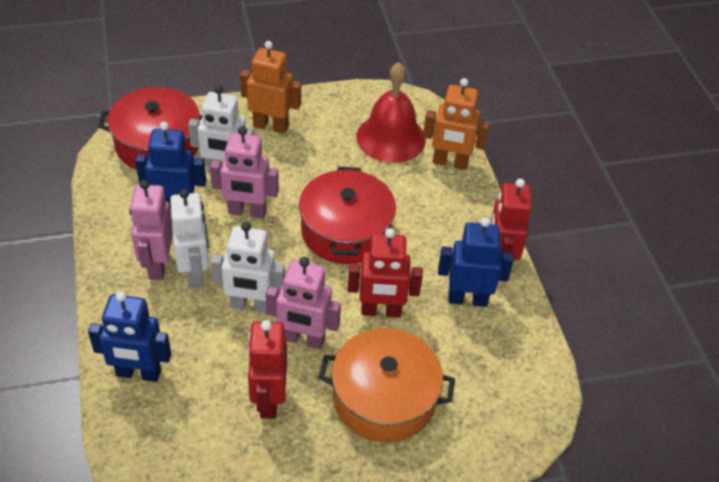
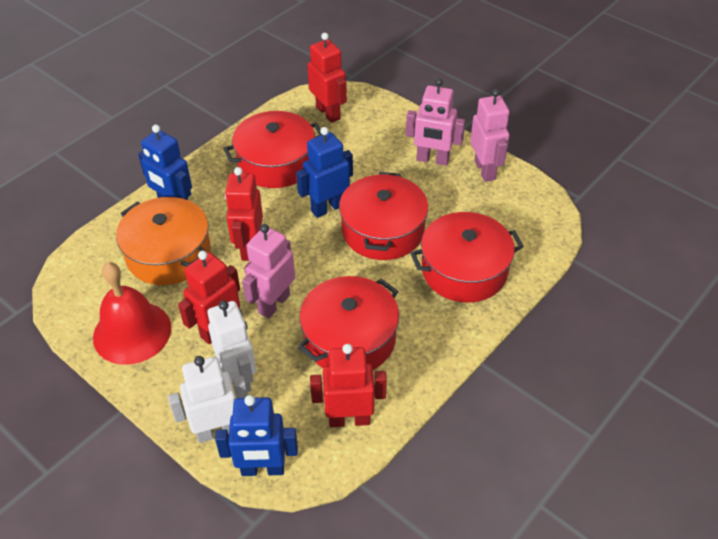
orange robot: [240,41,301,134] [423,78,490,170] = 2 -> none = 0
red pot: [98,87,202,170] [299,167,396,264] = 2 -> [223,111,322,188] [298,276,399,370] [339,172,428,260] [411,212,524,303] = 4
red robot: [247,320,287,419] [348,228,423,318] [490,179,532,260] = 3 -> [178,251,240,344] [225,167,263,261] [307,33,347,123] [310,344,387,427] = 4
white robot: [170,189,209,289] [188,85,254,173] [210,222,285,313] = 3 -> [168,356,248,443] [207,300,256,392] = 2

